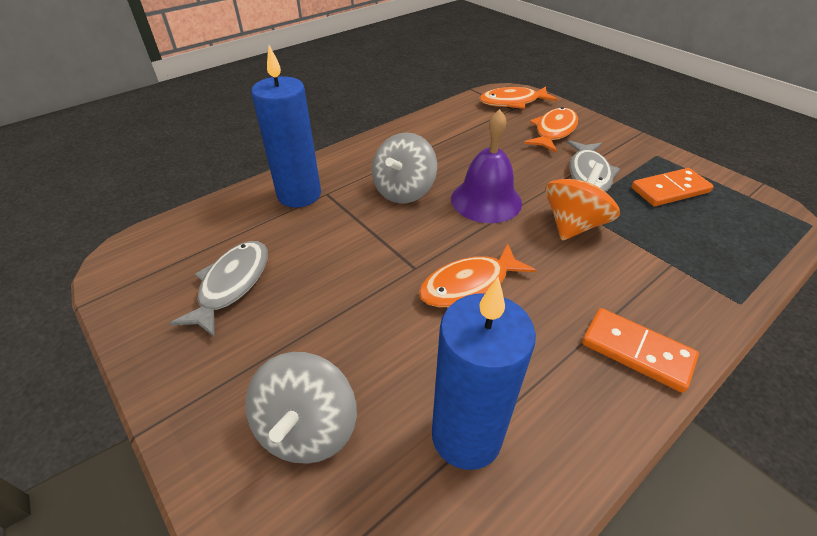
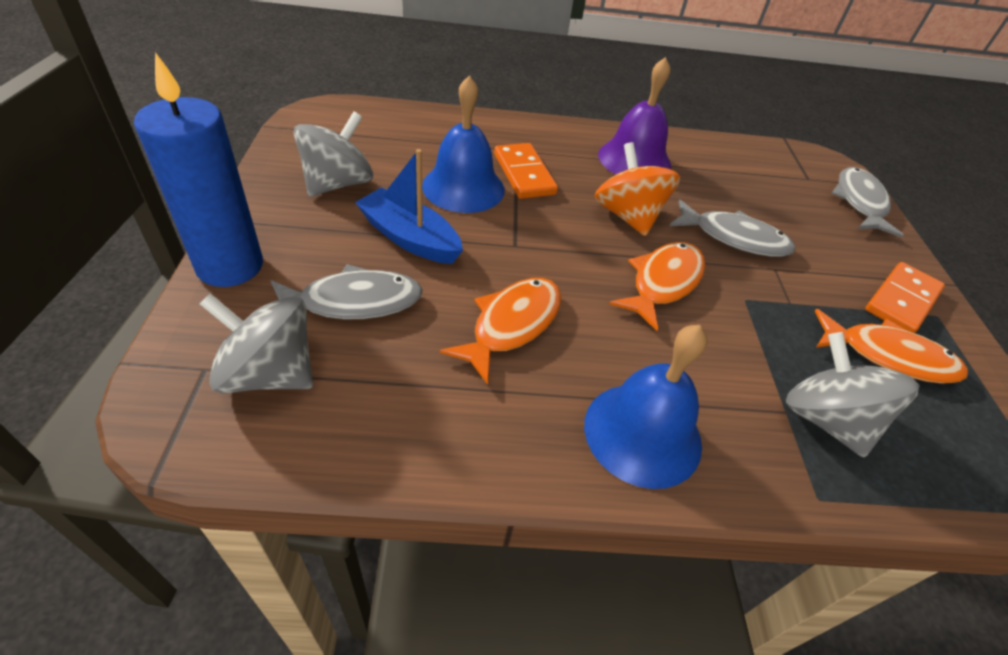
blue bell: none = 0 -> [422,75,505,213] [584,325,707,489] = 2
blue boat: none = 0 -> [355,149,463,264] = 1
blue candle: [251,45,321,207] [432,277,536,470] = 2 -> [134,52,263,287] = 1
grey fish: [169,241,268,337] [567,140,620,192] = 2 -> [270,264,423,319] [670,200,796,257] [831,167,904,237] = 3
grey spinning top: [245,352,357,464] [372,132,437,204] = 2 -> [200,294,313,393] [294,112,373,197] [786,332,920,457] = 3

